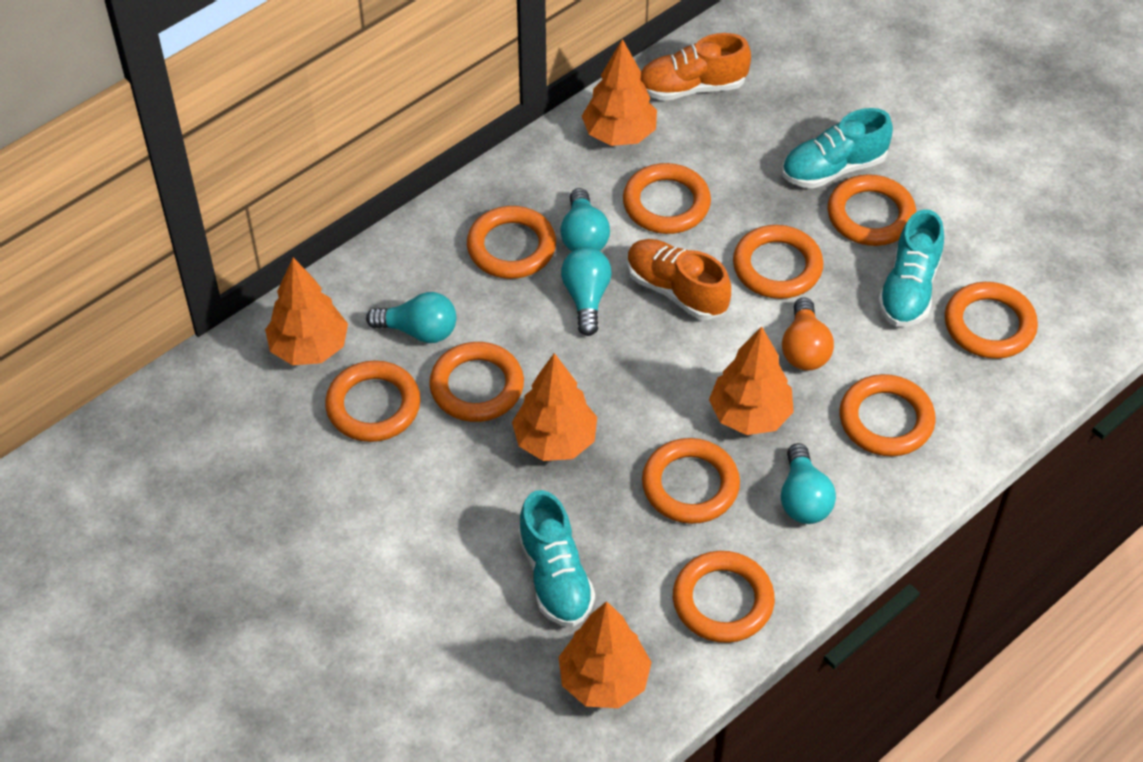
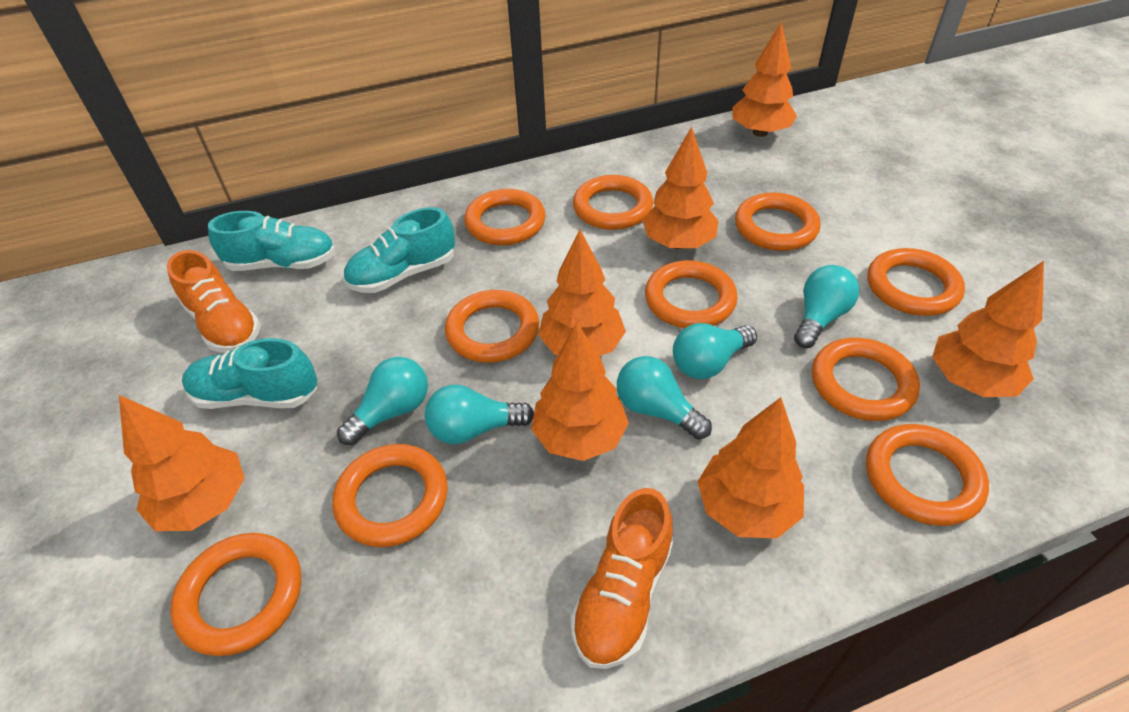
orange light bulb: [782,297,834,371] = 1 -> none = 0
orange tree: [265,258,348,365] [512,353,597,461] [559,601,652,708] [582,39,657,146] [709,326,794,435] = 5 -> [119,395,245,531] [531,323,629,461] [538,229,626,356] [642,127,718,249] [697,397,804,538] [732,21,797,137] [932,261,1044,397] = 7
turquoise light bulb: [366,292,457,343] [560,188,610,251] [561,247,612,336] [781,443,836,524] = 4 -> [337,357,428,445] [425,385,534,444] [617,356,712,439] [673,323,757,379] [794,265,859,348] = 5

